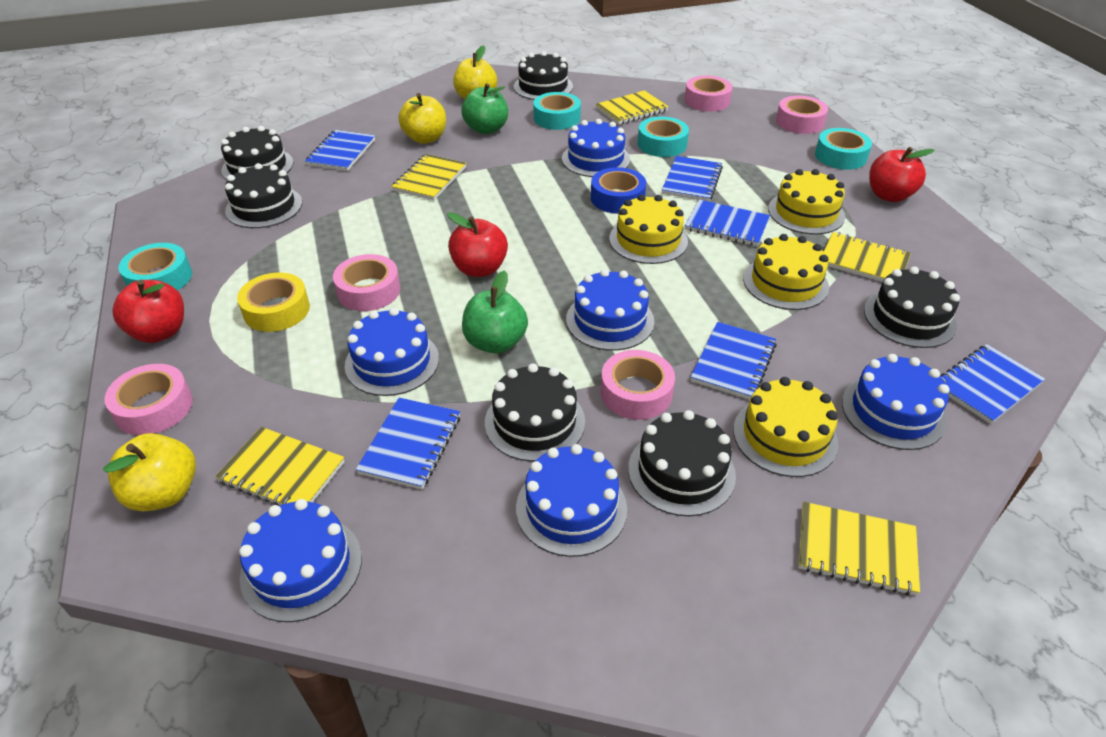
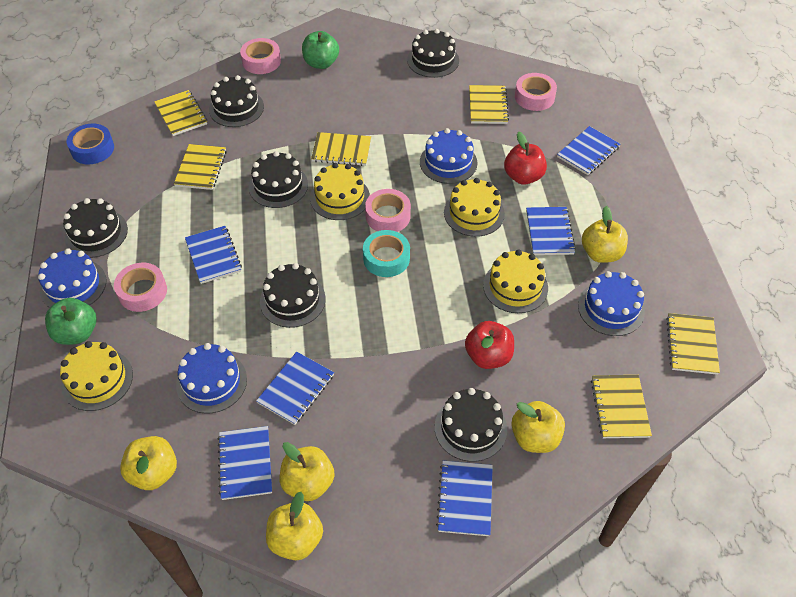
blue cake: [239,499,362,622] [345,308,439,396] [516,444,627,557] [562,119,630,177] [566,269,654,351] [842,354,949,450] = 6 -> [38,248,106,308] [176,343,247,414] [420,128,477,184] [578,271,645,336] = 4
pink tape: [104,364,193,435] [333,254,400,311] [601,350,675,420] [684,75,733,112] [776,96,828,134] = 5 -> [114,263,167,312] [240,38,281,74] [365,189,411,232] [515,73,557,111] = 4
red apple: [112,280,184,343] [447,212,508,277] [869,147,935,202] = 3 -> [465,321,514,369] [504,132,547,185] = 2
turquoise tape: [119,243,192,291] [533,92,581,130] [638,117,689,157] [815,128,872,170] = 4 -> [363,230,410,277] = 1
yellow apple: [103,433,196,512] [398,93,446,144] [453,45,497,99] = 3 -> [120,436,177,490] [266,492,323,560] [280,442,335,501] [511,401,565,453] [582,206,628,263] = 5
yellow notebook: [215,427,345,505] [391,154,466,200] [596,90,669,125] [798,502,920,596] [824,232,911,282] = 5 -> [154,90,207,136] [174,144,227,190] [311,132,371,166] [469,85,509,124] [591,375,652,438] [666,313,720,375] = 6
yellow tape: [237,272,310,332] = 1 -> none = 0

